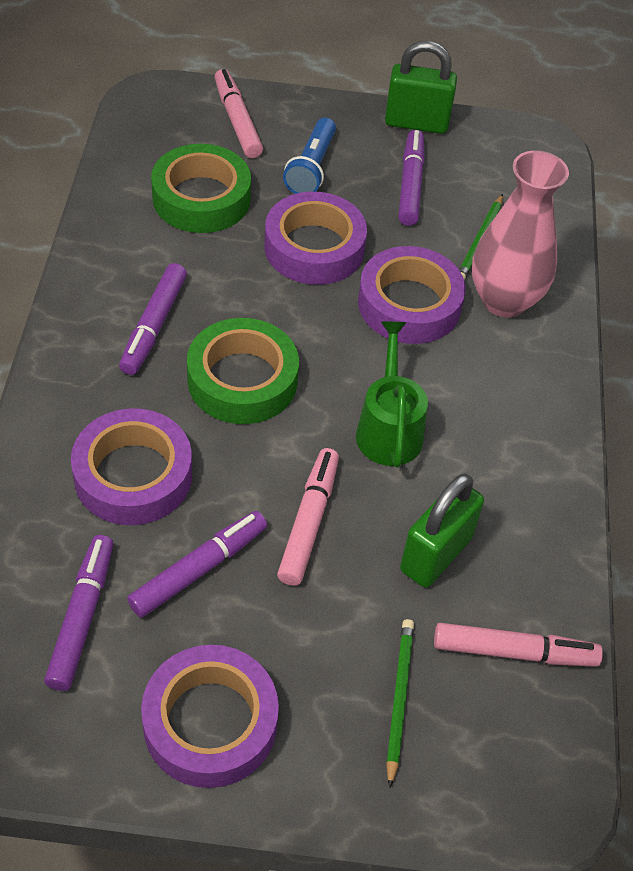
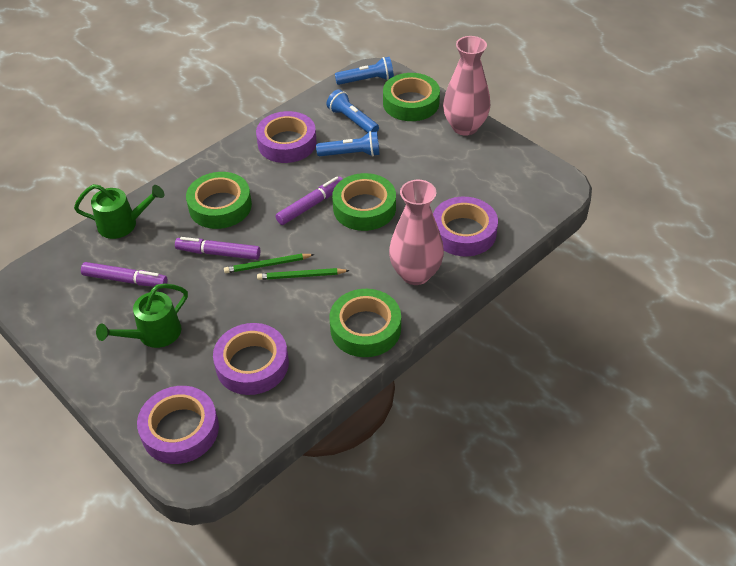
blue flashlight: [283,117,336,194] = 1 -> [316,131,380,157] [326,89,379,133] [335,57,394,85] = 3
green padlock: [385,41,457,134] [400,474,484,588] = 2 -> none = 0
green tape: [151,144,251,233] [187,318,299,424] = 2 -> [186,172,252,229] [329,289,401,357] [332,173,396,231] [383,73,440,121] = 4
green watering can: [356,321,428,467] = 1 -> [74,184,164,239] [96,284,188,348] = 2
pink marker: [214,69,263,158] [277,448,339,586] [434,623,603,667] = 3 -> none = 0
pink vase: [472,150,569,317] = 1 -> [389,180,444,285] [443,36,490,136] = 2
purple marker: [44,535,113,691] [119,263,187,375] [127,511,267,617] [398,130,425,226] = 4 -> [81,262,167,287] [175,237,260,260] [275,177,343,225] = 3

